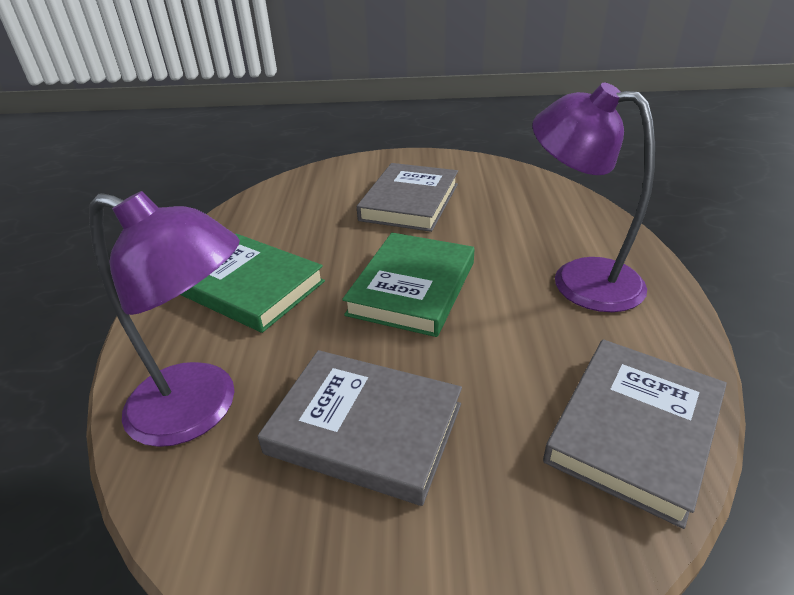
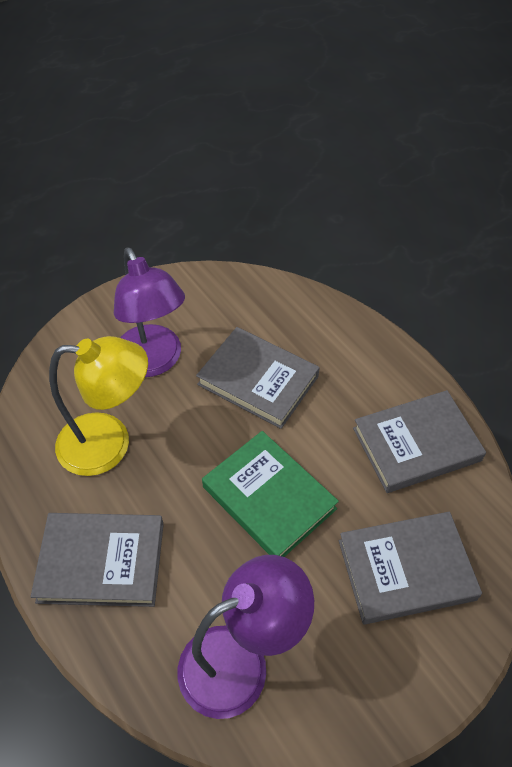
green book: [180,234,325,333] [342,233,475,337] = 2 -> [202,431,339,557] = 1
grey book: [258,350,462,506] [357,163,458,232] [543,339,727,529] = 3 -> [30,513,164,607] [196,327,320,429] [339,512,482,624] [353,390,486,493] = 4
yellow lamp: none = 0 -> [49,336,148,476] = 1

